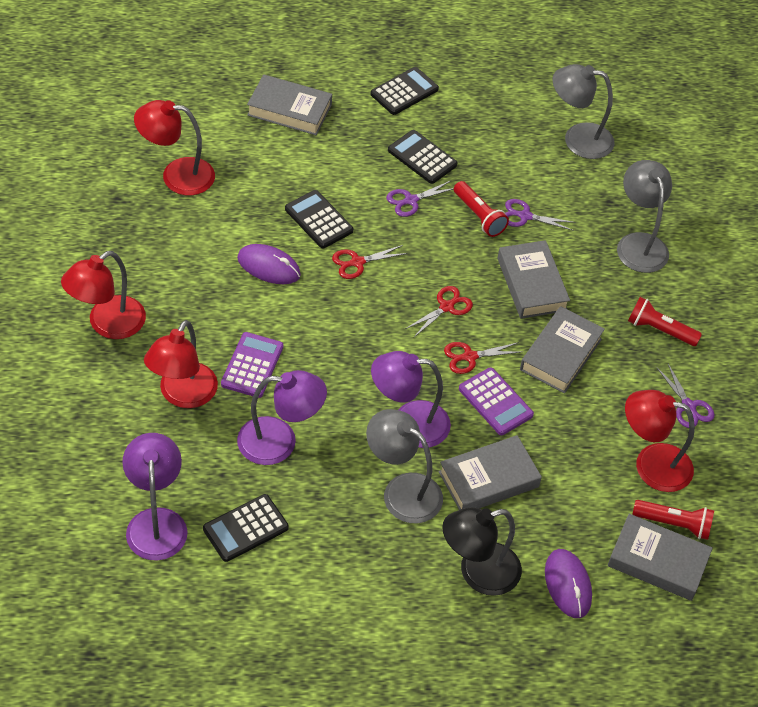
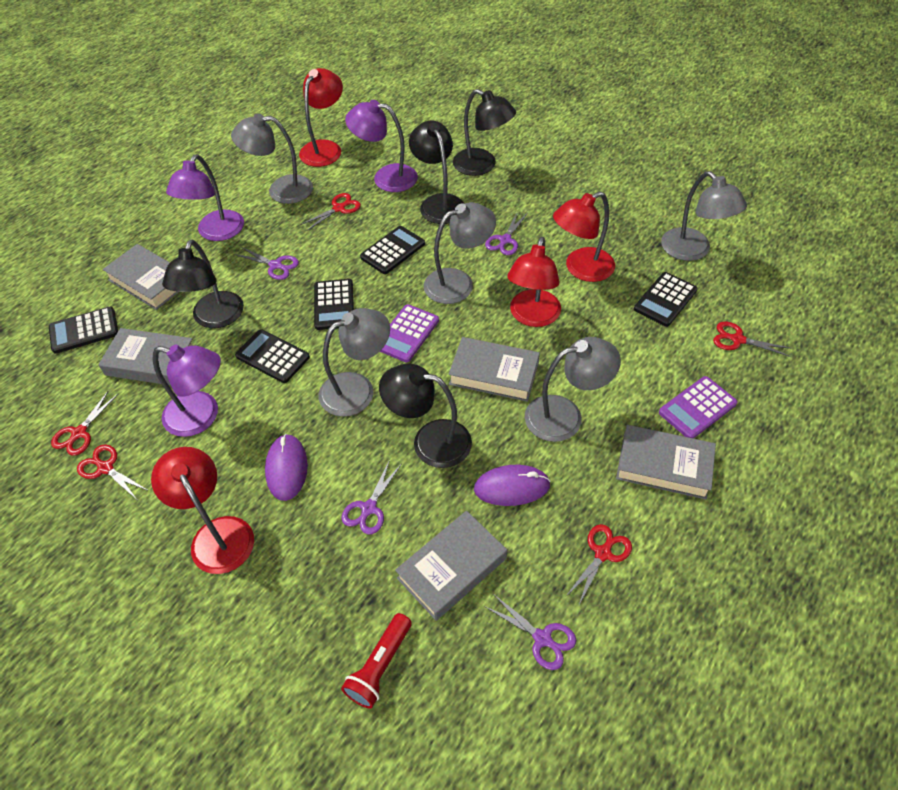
black calculator: [203,494,289,562] [285,190,353,248] [371,67,439,115] [388,130,458,184] = 4 -> [49,307,118,354] [235,329,310,383] [314,279,354,330] [360,226,425,274] [634,272,698,327] = 5
black lamp: [442,507,522,596] = 1 -> [162,240,244,328] [379,364,472,468] [409,120,464,224] [453,89,516,176] = 4
grey lamp: [366,409,443,523] [553,64,615,159] [617,160,672,273] = 3 -> [231,114,313,204] [319,308,390,417] [424,202,496,304] [525,337,621,442] [661,171,747,261] = 5
purple scissors: [386,180,454,217] [505,199,575,231] [656,364,715,428] = 3 -> [235,247,299,280] [341,460,401,535] [484,594,576,670] [485,211,528,255] = 4
red flashlight: [454,181,509,237] [628,297,702,346] [632,500,714,540] = 3 -> [341,613,412,709] = 1
red scissors: [332,245,408,279] [405,286,473,337] [444,342,521,374] = 3 -> [51,390,118,456] [77,444,149,499] [300,193,361,230] [565,524,632,605] [713,322,792,357] = 5

